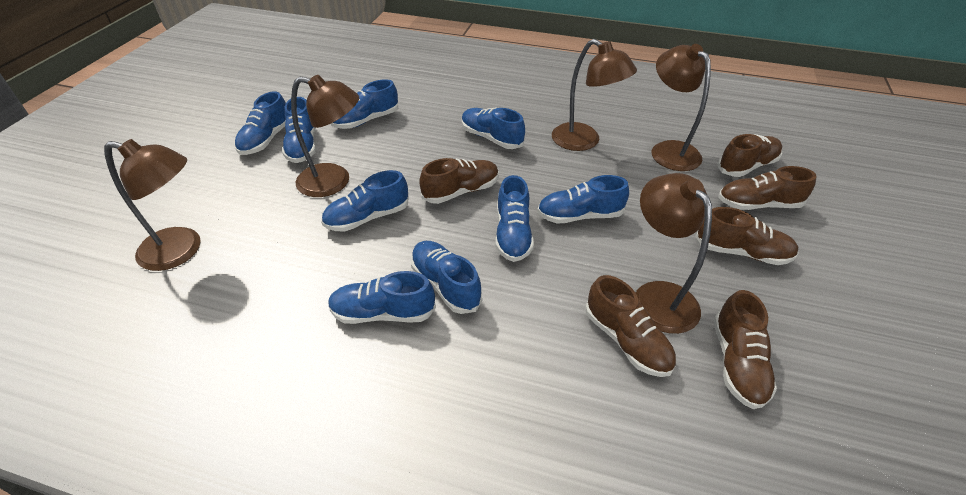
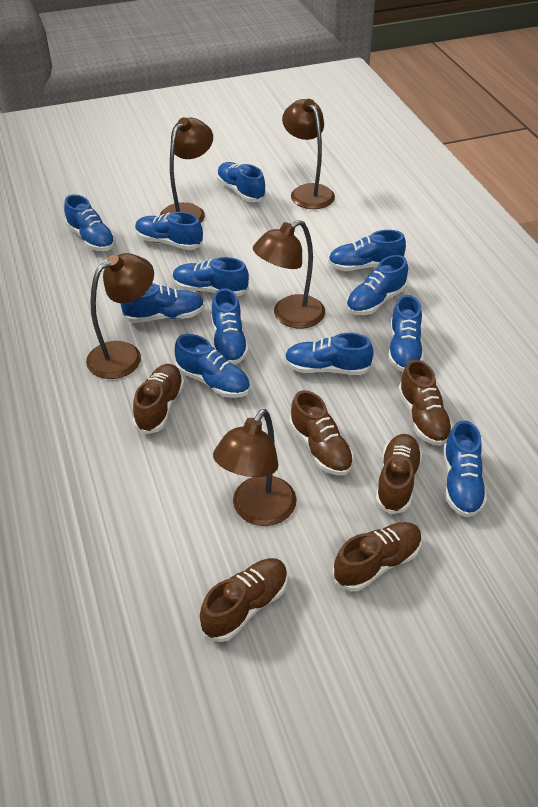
blue shoe: [234,91,286,155] [282,97,316,163] [321,170,408,232] [328,271,436,324] [331,79,398,129] [411,241,482,314] [462,107,525,149] [496,175,534,262] [537,175,629,224] = 9 -> [64,194,115,251] [120,283,205,323] [135,212,203,250] [173,257,249,296] [175,334,250,398] [211,288,249,364] [217,162,266,202] [285,333,374,375] [328,230,406,271] [346,255,408,315] [388,295,424,372] [443,420,487,517] = 12

